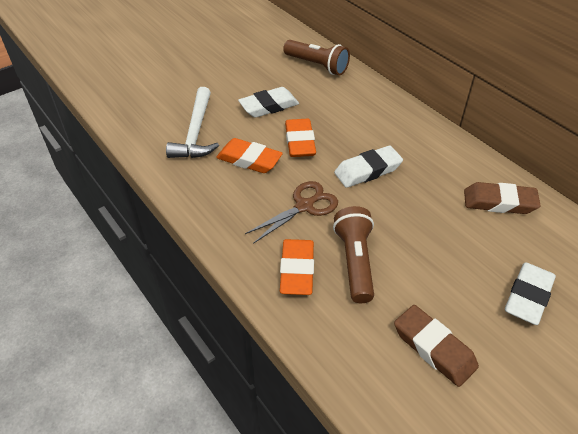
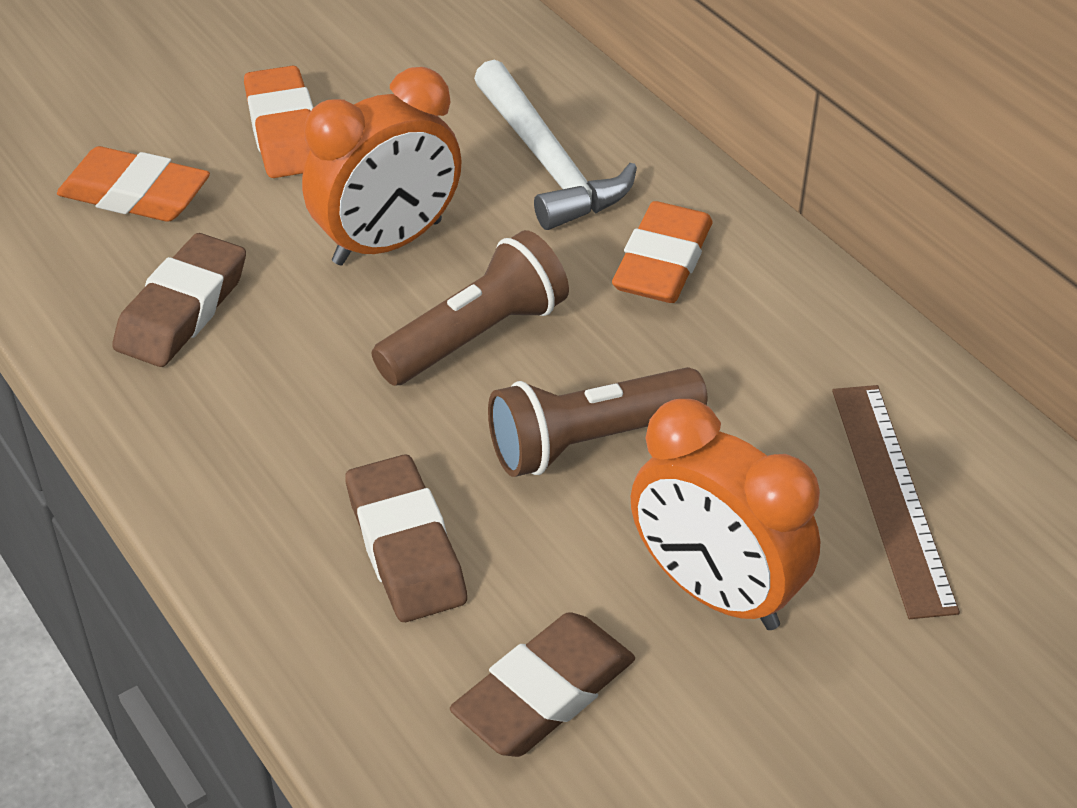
brown eraser: [394,305,479,387] [464,182,541,214] = 2 -> [112,233,246,367] [345,454,467,622] [450,612,635,757] = 3
brown ruler: none = 0 -> [832,385,960,619] = 1
brown scissors: [245,181,338,244] = 1 -> none = 0
orange clock: none = 0 -> [302,67,462,266] [631,399,820,630] = 2
white eraser: [238,87,299,118] [334,145,403,188] [505,262,556,325] = 3 -> none = 0

